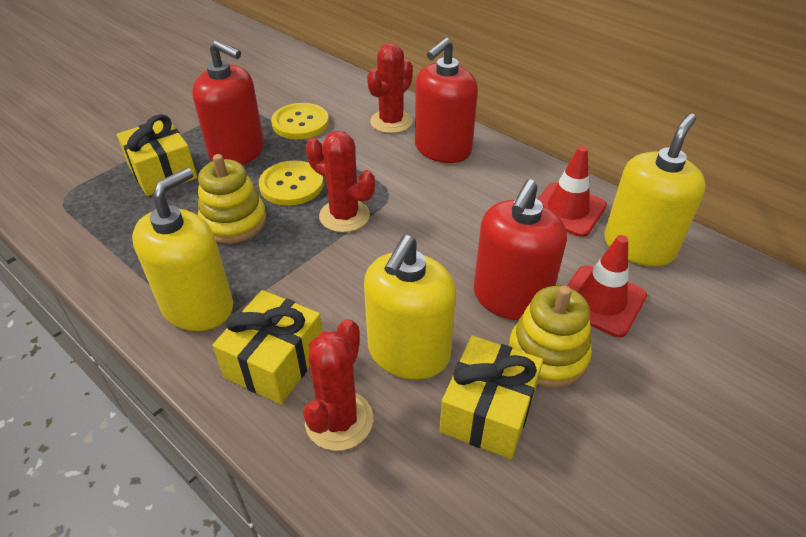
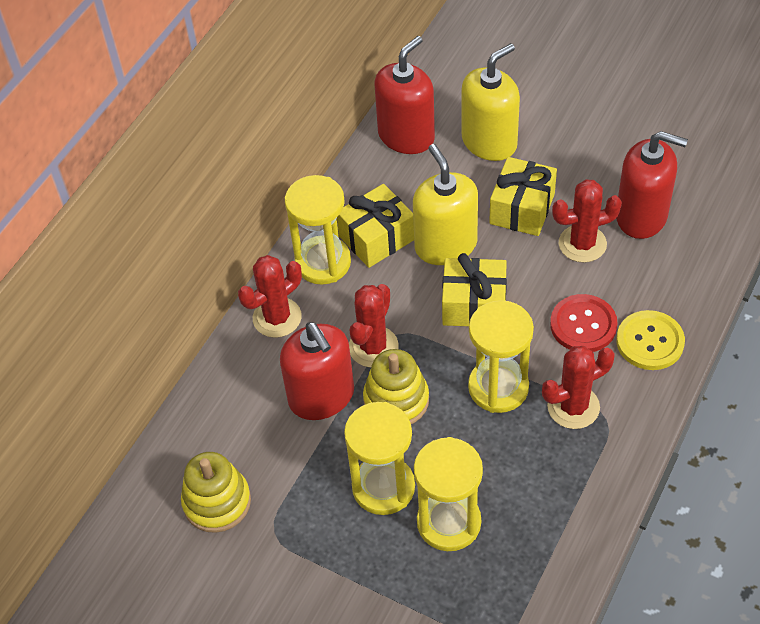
red button: none = 0 -> [550,294,618,352] = 1
red cactus: [303,319,373,451] [306,131,375,232] [367,43,413,133] = 3 -> [238,255,302,338] [349,284,399,367] [542,346,615,429] [552,179,622,263] = 4
red traffic cone: [538,146,607,237] [567,235,647,337] = 2 -> none = 0
yellow button: [259,160,324,206] [271,103,329,139] = 2 -> [616,310,685,370] = 1
yellow hourglass: none = 0 -> [285,175,351,285] [344,402,415,515] [414,437,483,551] [468,300,534,413] = 4
yellow soap dispenser: [132,168,233,331] [364,235,456,380] [604,114,706,267] = 3 -> [413,144,478,265] [462,43,520,161] = 2

